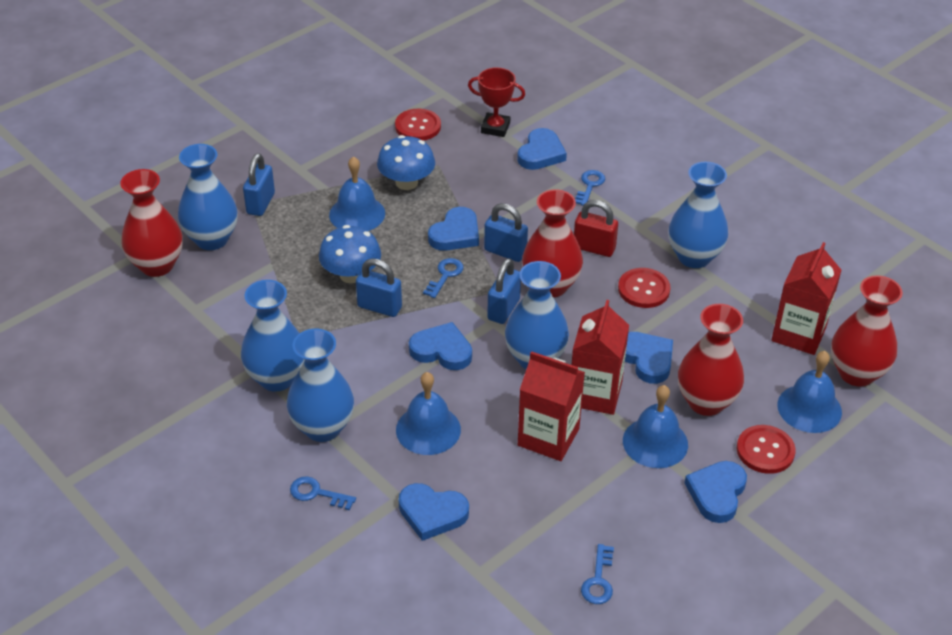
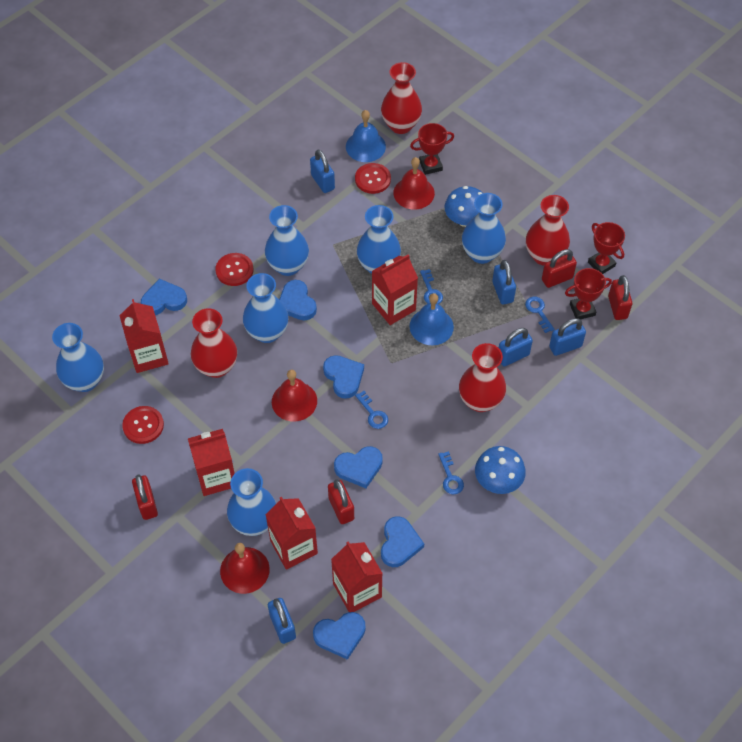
blue bell: [329,156,385,231] [396,372,461,455] [623,385,688,468] [777,351,842,433] = 4 -> [346,110,386,162] [410,293,454,345] = 2
blue padlock: [243,153,275,216] [356,258,402,317] [484,203,528,262] [487,258,521,324] = 4 -> [268,598,296,644] [310,150,335,193] [492,260,516,305] [499,328,533,366] [549,318,586,356] = 5
blue vase: [178,144,238,250] [241,280,305,392] [287,328,354,442] [505,261,569,369] [669,162,728,268] = 5 -> [52,323,104,392] [227,468,276,536] [243,273,289,343] [265,205,309,276] [357,205,401,274] [462,193,506,264] = 6
red bell: none = 0 -> [220,543,270,594] [272,370,317,421] [393,157,435,209] = 3
red carton: [518,351,585,461] [572,300,629,415] [772,242,841,355] = 3 -> [119,299,169,373] [188,429,235,496] [266,496,318,570] [331,541,383,612] [372,254,418,325] = 5
red padlock: [574,200,618,257] = 1 -> [132,474,158,520] [328,479,354,524] [542,249,577,288] [608,275,632,320] = 4
red trophy: [468,67,525,137] = 1 -> [410,123,454,175] [565,268,612,319] [588,222,625,274] = 3

